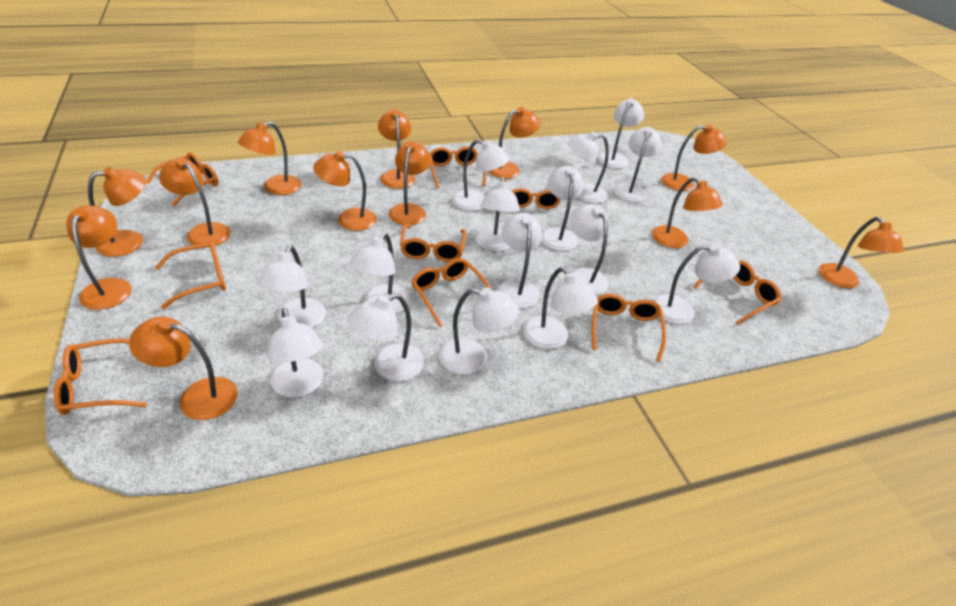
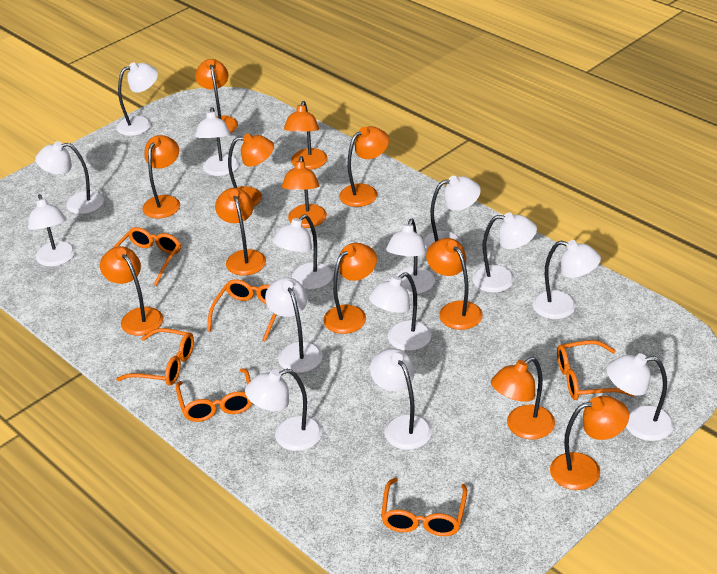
orange glasses: [53,338,147,415] [146,152,218,206] [155,241,226,309] [400,224,466,262] [411,258,491,327] [430,146,486,188] [505,179,561,209] [592,294,667,362] [694,260,782,325] = 9 -> [113,227,181,286] [116,328,194,385] [176,368,252,422] [207,279,277,342] [381,478,467,536] [557,340,635,400] = 6
white lamp: [258,246,326,328] [268,308,324,398] [348,294,424,381] [350,233,410,314] [439,287,519,374] [452,139,510,211] [476,177,520,251] [497,213,542,308] [523,267,598,349] [541,166,583,251] [568,132,609,203] [569,204,609,295] [598,98,644,169] [614,127,661,202] [653,244,740,324] = 15 -> [28,194,75,267] [35,141,104,214] [117,62,158,136] [195,107,239,176] [245,369,322,451] [265,277,322,373] [273,215,333,289] [369,272,432,351] [370,349,432,450] [386,219,435,294] [423,176,481,251] [473,212,537,293] [533,240,601,319] [607,353,674,441] = 14

